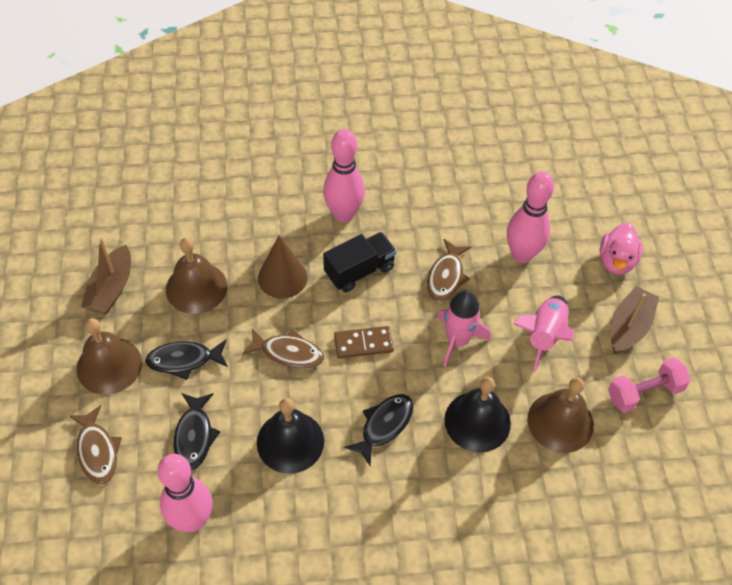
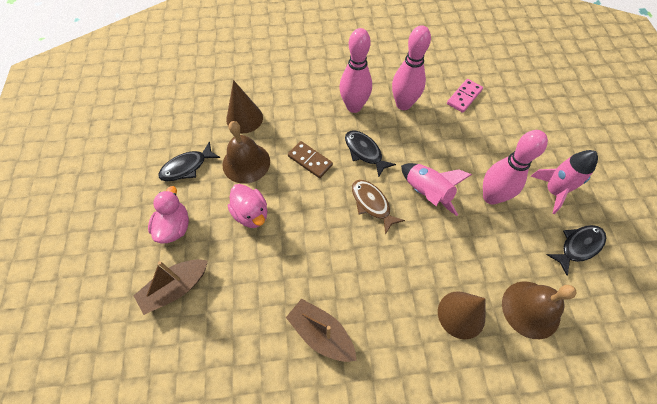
black bell: [257,398,324,474] [444,377,511,452] = 2 -> none = 0
black truck: [323,232,396,293] = 1 -> none = 0
brown bell: [77,318,142,395] [166,238,227,314] [528,378,594,453] = 3 -> [222,121,270,184] [502,281,576,339] = 2
brown cone: [258,235,308,299] = 1 -> [226,80,263,133] [438,291,486,340] = 2
brown fish: [69,405,122,484] [242,328,324,369] [427,239,471,302] = 3 -> [352,180,405,235] = 1
pink domino: none = 0 -> [447,79,483,113] = 1
pink duck: [600,223,643,275] = 1 -> [148,186,189,244] [228,184,267,228] = 2
pink dumbbell: [608,357,691,413] = 1 -> none = 0

